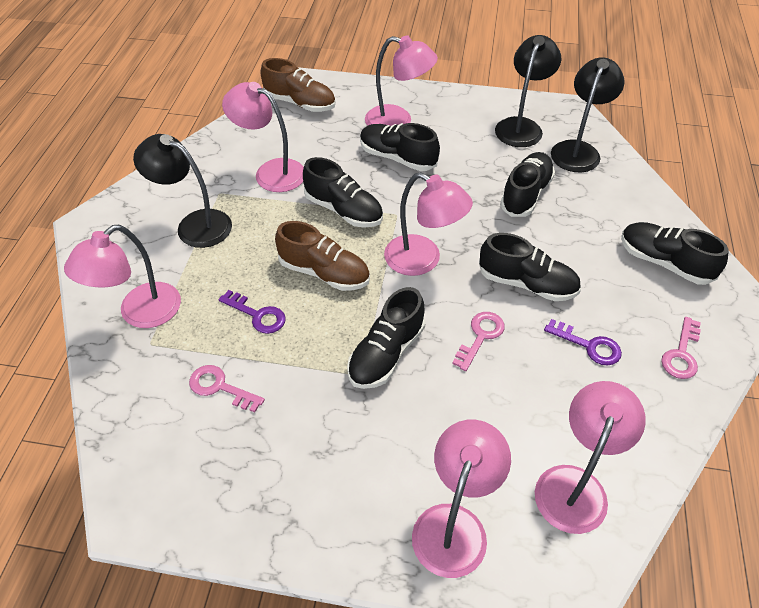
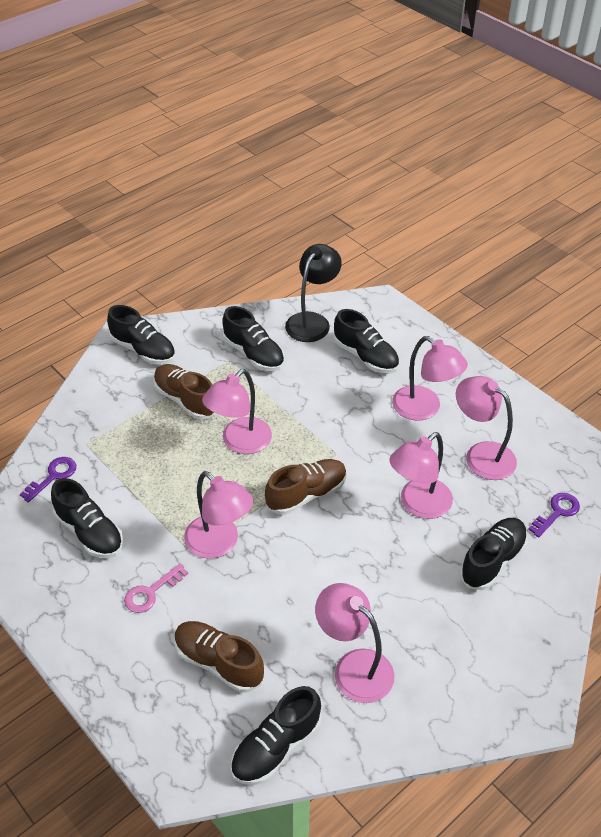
black lamp: [133,134,232,248] [495,35,561,147] [551,57,624,172] = 3 -> [285,244,342,342] = 1
brown shoe: [261,58,336,112] [275,221,370,291] = 2 -> [153,364,216,420] [175,621,264,692] [265,459,347,515] = 3
pink key: [189,365,265,413] [452,312,505,371] [661,317,701,379] = 3 -> [124,564,188,613] = 1

